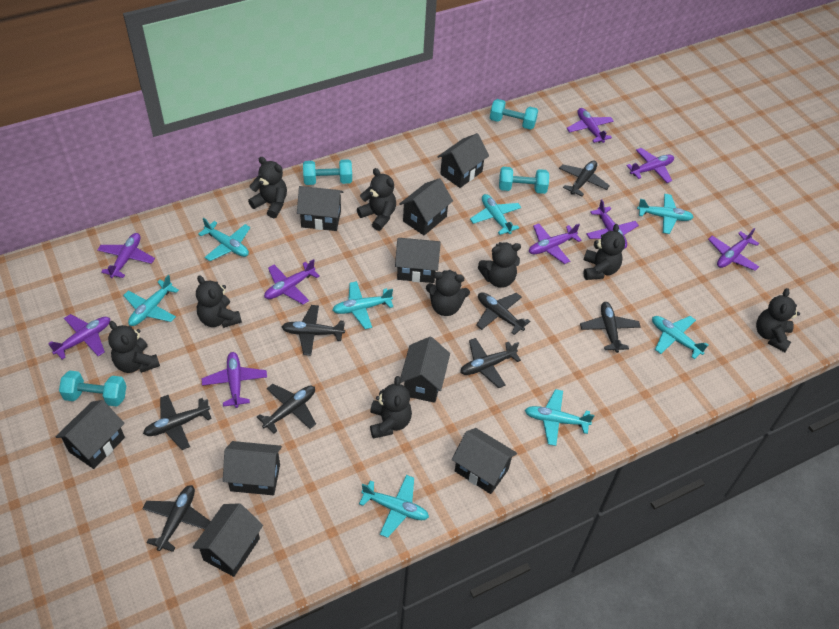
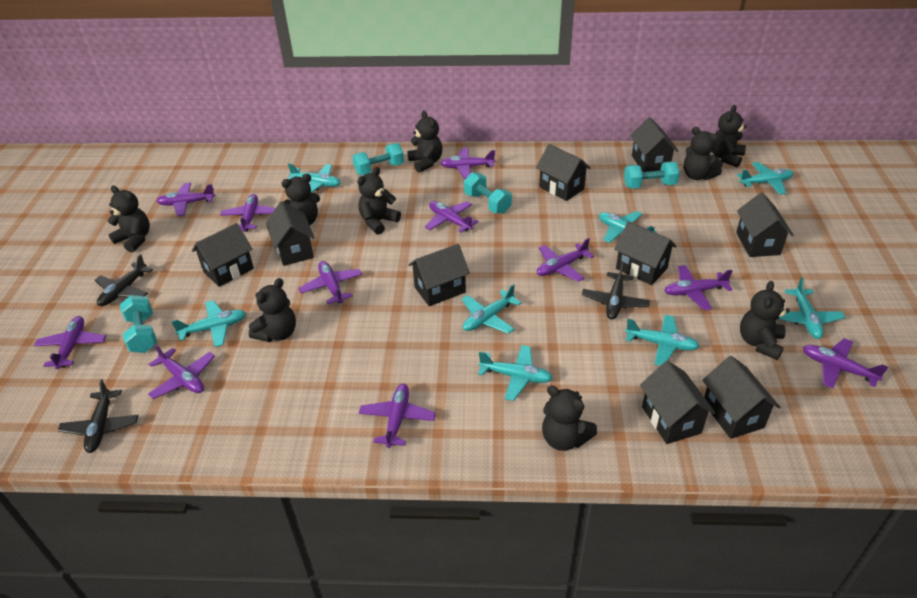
black plane: [142,485,211,552] [143,395,212,450] [257,384,316,434] [282,305,345,355] [460,338,521,388] [476,292,530,335] [559,161,610,196] [580,302,641,353] = 8 -> [58,379,139,453] [95,254,153,306] [582,262,650,320] = 3
purple plane: [48,314,110,359] [97,233,155,278] [202,352,267,408] [264,259,320,304] [529,224,582,264] [566,108,614,143] [586,199,639,249] [626,148,674,183] [708,228,759,271] = 9 -> [34,316,106,369] [148,344,215,399] [157,183,216,216] [220,194,275,232] [298,261,362,304] [359,384,436,448] [425,201,478,233] [440,148,495,178] [537,238,594,282] [664,265,733,310] [803,338,888,389] = 11

